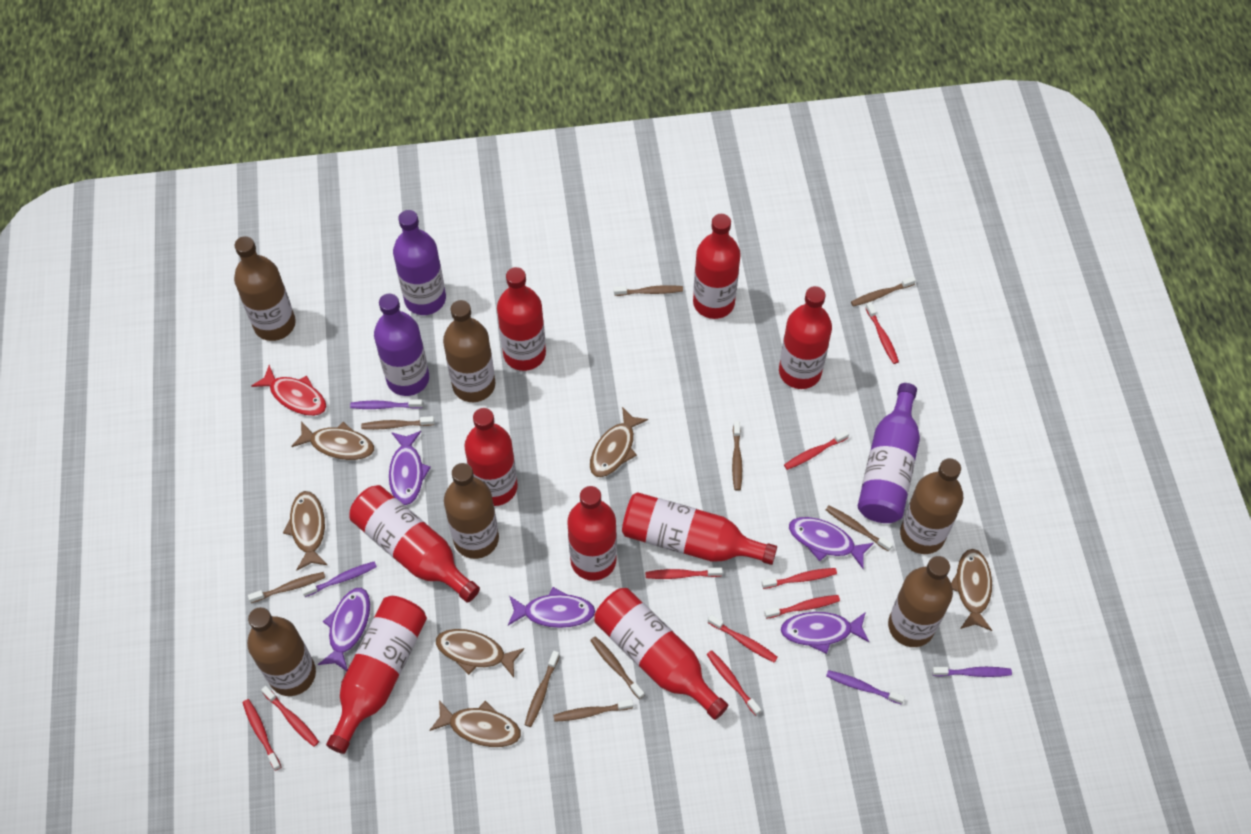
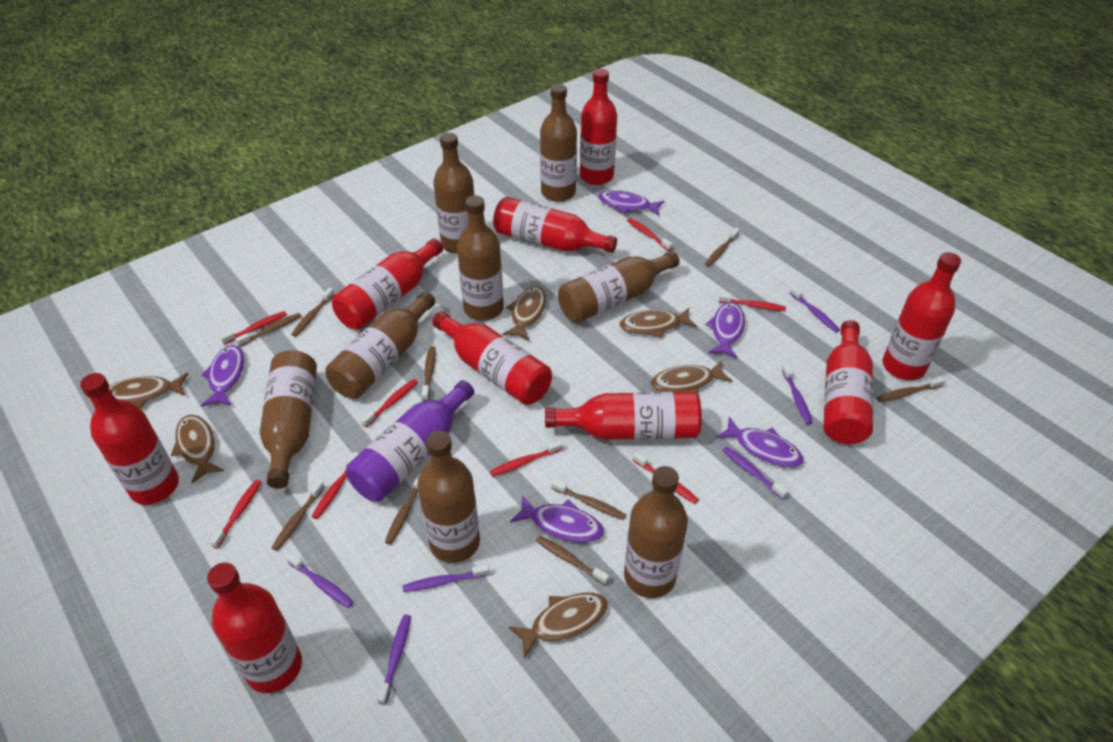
brown bottle: [234,236,296,341] [247,607,316,696] [443,300,495,402] [444,463,499,559] [888,556,953,647] [900,458,963,554] = 6 -> [260,350,317,489] [326,291,436,399] [417,431,480,563] [433,133,474,254] [457,195,504,321] [540,84,577,202] [558,251,680,323] [624,466,688,598] = 8
purple bottle: [374,293,429,396] [393,210,446,315] [858,383,920,523] = 3 -> [346,380,474,502] = 1
purple toothbrush: [301,561,377,597] [350,399,423,409] [826,670,905,705] [932,667,1012,677] = 4 -> [286,553,354,608] [377,615,411,705] [402,564,490,592] [723,446,788,499] [782,364,813,425] [790,286,840,332] = 6
red fish: [251,365,326,416] = 1 -> none = 0
red toothbrush: [242,699,281,771] [261,686,319,747] [646,567,723,579] [707,650,761,716] [708,615,778,663] [762,568,837,589] [764,595,840,619] [784,430,849,470] [865,302,899,364] = 9 -> [210,480,262,549] [220,311,287,345] [312,452,359,519] [361,379,418,427] [490,440,563,477] [627,218,673,251] [633,452,699,504] [719,293,786,311] = 8

